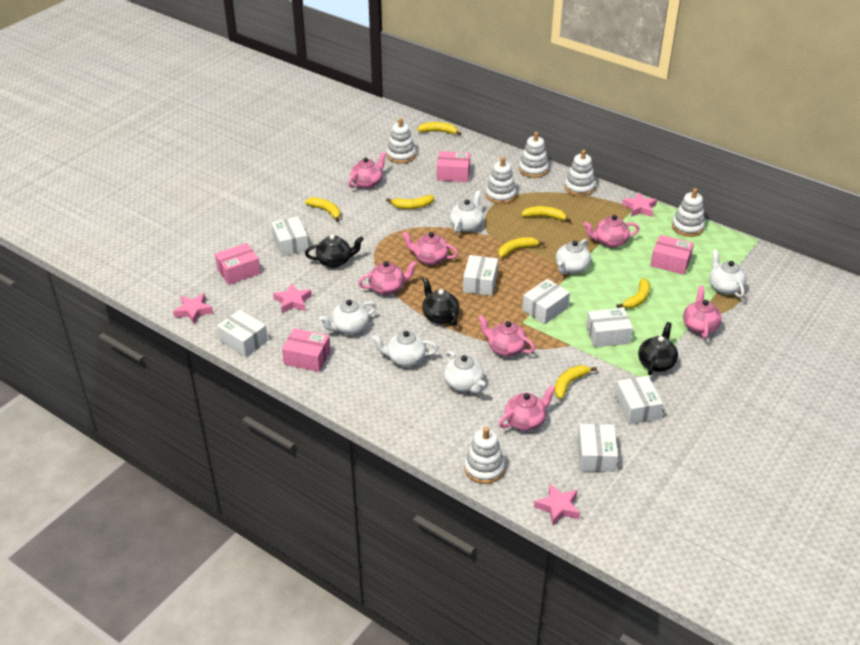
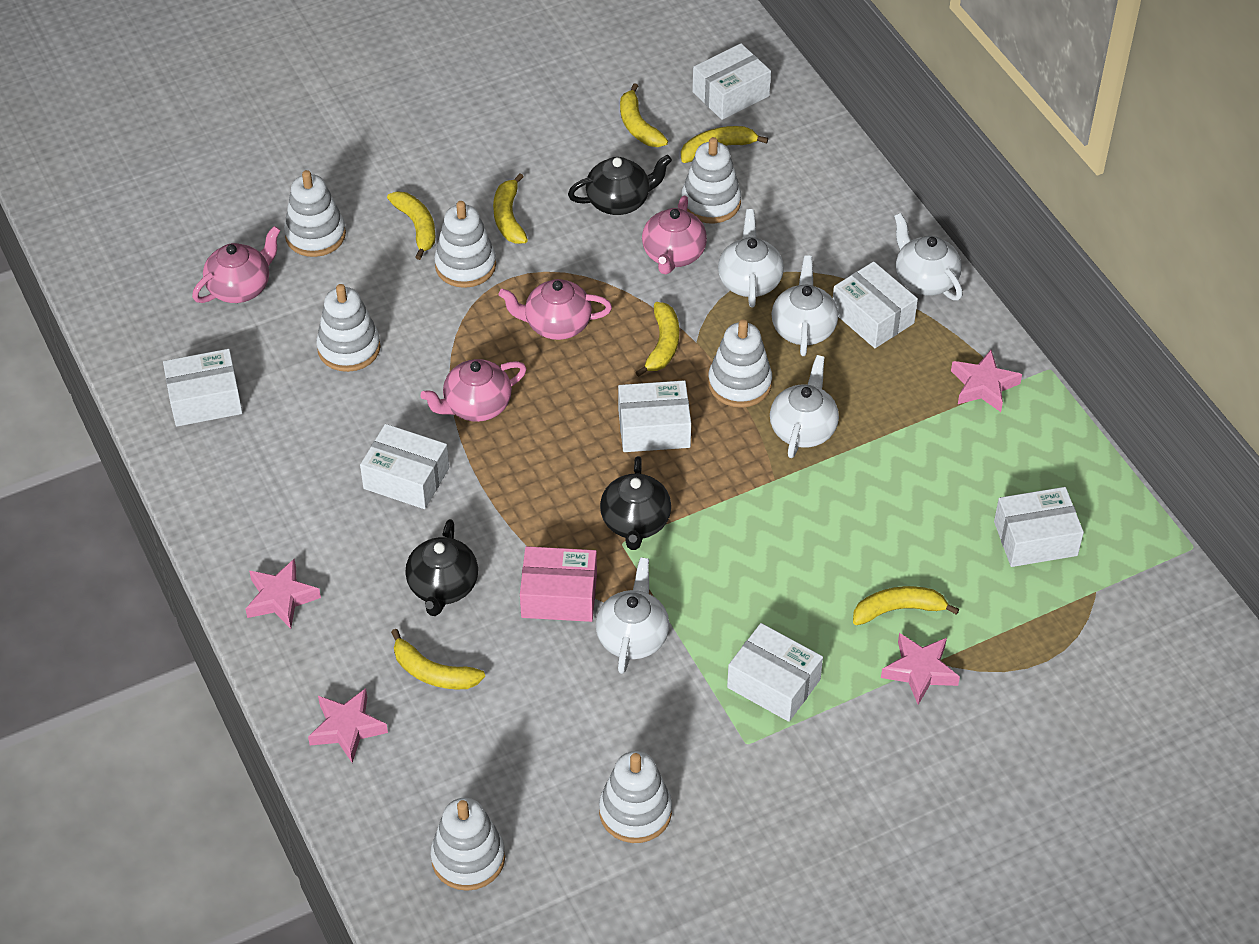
pink box: [215,243,261,285] [282,328,331,372] [437,151,470,182] [650,235,694,275] = 4 -> [520,546,597,622] = 1
pink teapot: [348,152,386,189] [358,261,417,295] [402,232,458,265] [478,315,535,357] [499,385,556,431] [584,215,640,248] [683,286,722,339] = 7 -> [192,226,281,303] [420,359,527,422] [499,279,612,340] [642,196,707,274] = 4
white stacking toy: [387,118,416,163] [464,427,505,484] [486,157,516,204] [519,132,549,178] [565,150,595,196] [672,188,705,237] = 6 -> [284,170,346,257] [316,284,381,372] [431,798,505,891] [434,201,496,288] [599,751,672,843] [681,137,741,223] [708,320,772,408] = 7
white teapot: [319,300,376,334] [372,331,438,366] [444,351,486,394] [450,191,484,233] [556,239,591,274] [709,249,746,298] = 6 -> [595,557,670,674] [718,209,784,308] [770,355,839,458] [771,255,838,356] [894,213,963,301] = 5

